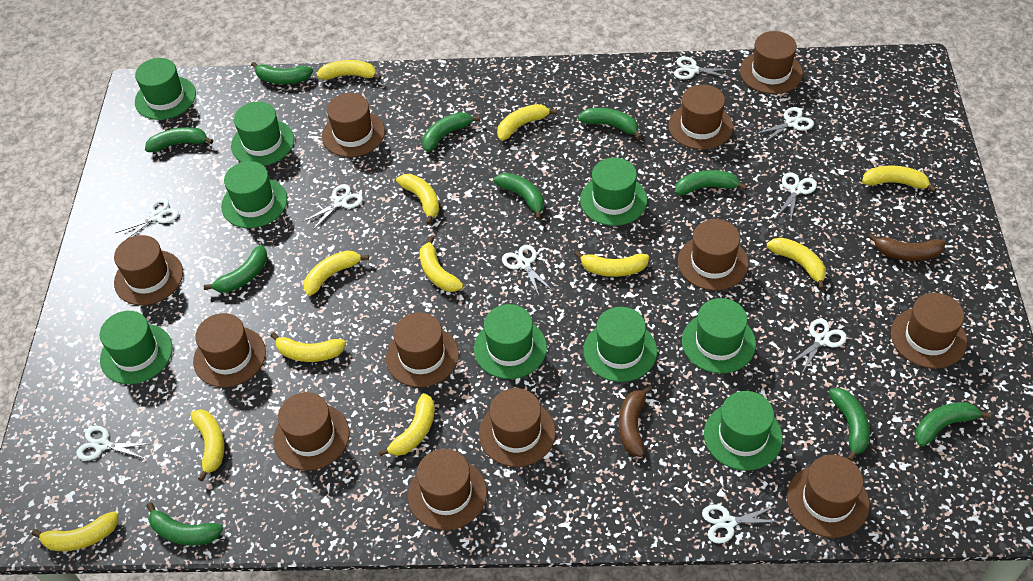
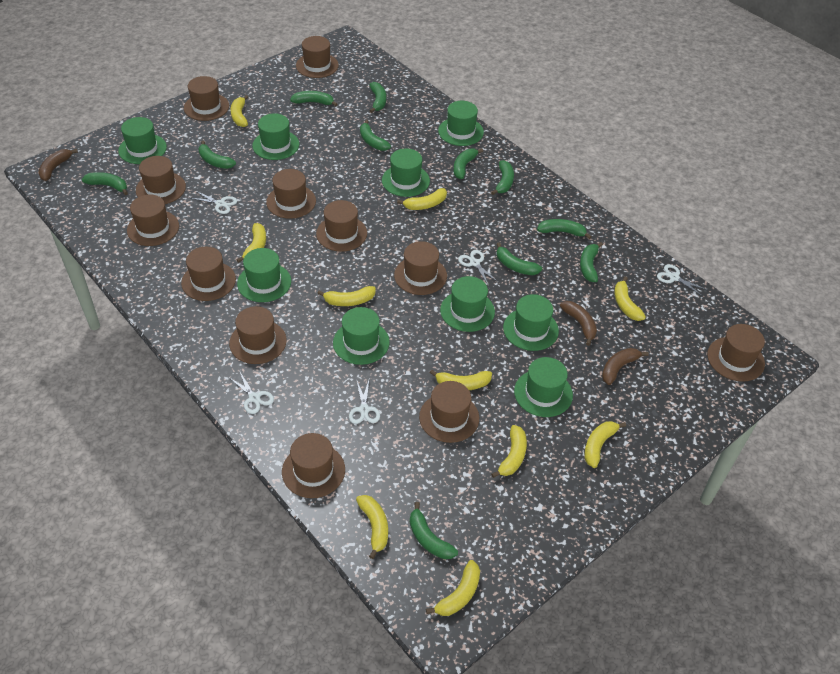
brown banana: [619,385,652,457] [868,233,945,261] = 2 -> [38,149,78,181] [560,301,597,346] [602,348,649,385] = 3
green banana: [145,127,213,152] [147,503,223,545] [204,245,267,293] [251,62,313,84] [422,112,480,152] [493,173,544,220] [578,108,642,139] [675,170,747,195] [829,388,870,462] [915,402,991,447] = 10 -> [82,172,128,195] [198,141,236,169] [290,91,338,106] [360,120,391,151] [369,82,386,113] [410,502,458,559] [454,148,483,179] [491,160,514,195] [497,242,542,275] [537,219,592,239] [580,242,603,282] = 11
white scissors: [76,426,149,461] [116,198,179,241] [303,184,363,230] [502,245,553,296] [674,56,734,79] [702,504,782,544] [755,107,814,143] [776,172,817,222] [788,318,847,373] = 9 -> [191,191,237,214] [228,372,274,414] [349,379,380,424] [458,250,498,286] [657,264,708,296] = 5
yellow banana: [32,511,118,551] [190,409,224,482] [271,332,346,362] [304,250,369,296] [317,60,381,80] [378,393,435,456] [396,174,439,225] [419,236,463,292] [497,104,557,141] [574,251,649,277] [767,237,826,290] [862,166,937,193] = 12 -> [231,95,248,127] [237,223,266,263] [317,286,376,306] [356,495,388,559] [397,188,447,210] [426,560,480,616] [430,370,492,390] [491,425,527,478] [584,421,626,468] [614,277,646,321] = 10

